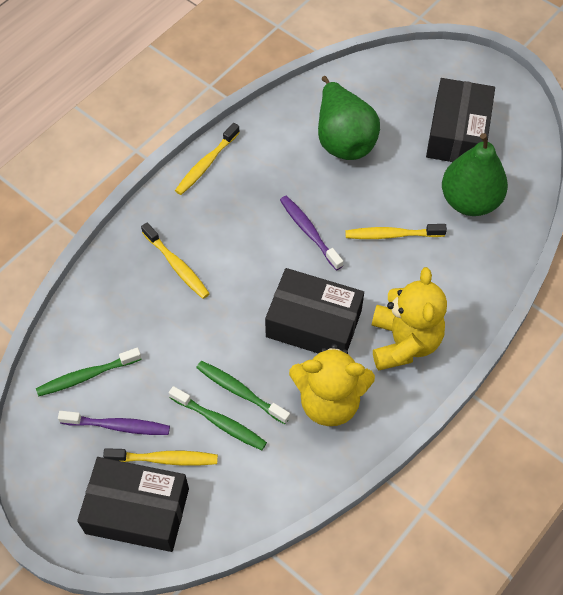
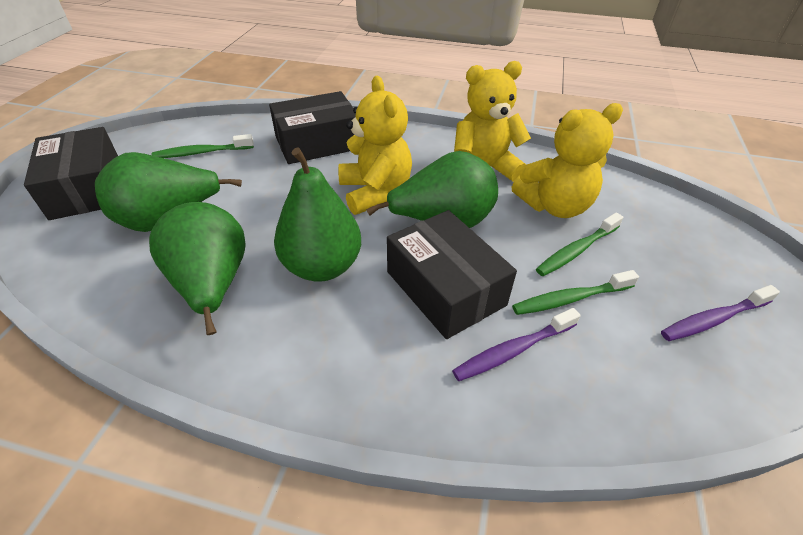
green pear: [318,76,380,160] [442,133,508,216] = 2 -> [95,152,242,232] [149,202,246,335] [274,148,361,282] [366,151,498,228] = 4
yellow teddy bear: [289,343,375,426] [372,267,447,371] = 2 -> [338,76,412,215] [454,61,531,182] [512,103,623,218] = 3
yellow toothbrush: [103,448,218,466] [141,223,210,299] [175,123,240,195] [345,224,447,239] = 4 -> none = 0

